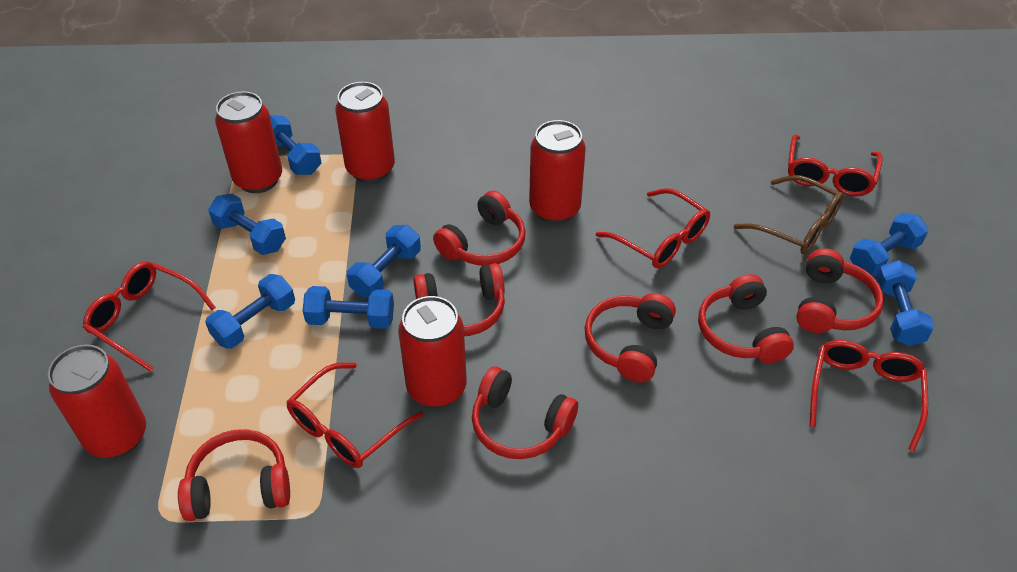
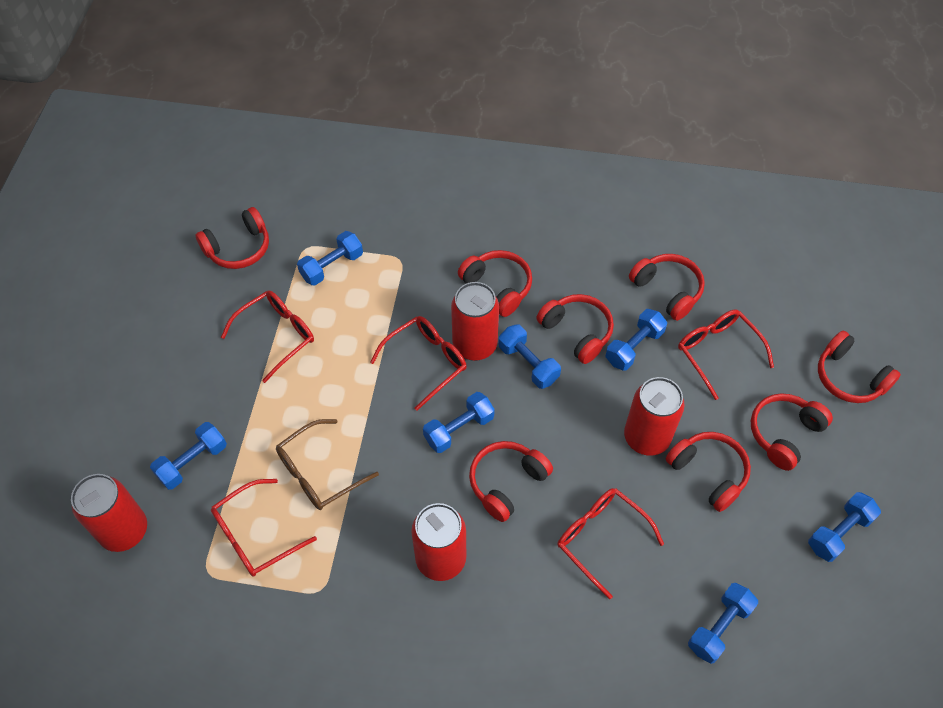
red can: [48,345,146,458] [215,91,282,193] [335,82,395,183] [398,296,467,408] [529,120,586,224] = 5 -> [71,474,147,552] [411,503,466,581] [451,282,499,361] [624,377,685,456] = 4
red headphones: [178,429,290,521] [413,263,505,336] [433,190,526,265] [472,366,578,459] [585,293,676,383] [698,274,794,363] [796,248,884,333] = 7 -> [196,207,269,269] [458,250,532,317] [469,441,553,522] [536,294,614,364] [629,254,705,321] [666,432,751,512] [751,393,833,471] [818,331,901,403] = 8

